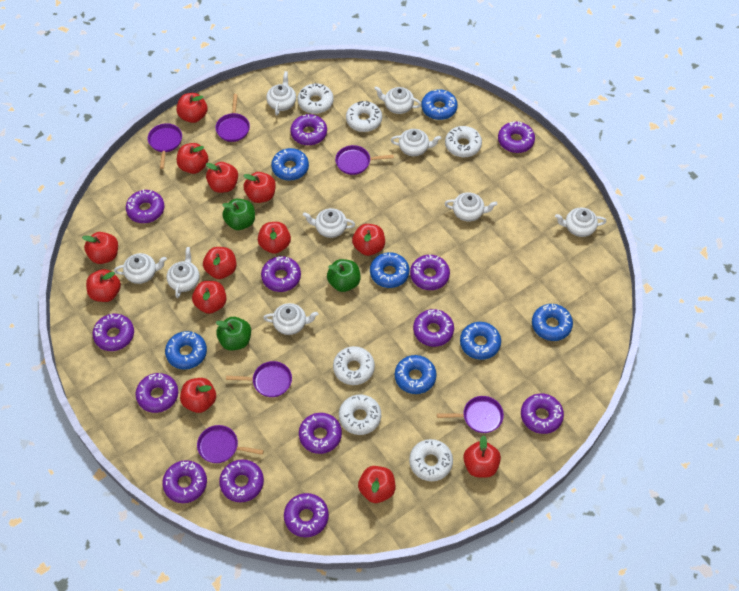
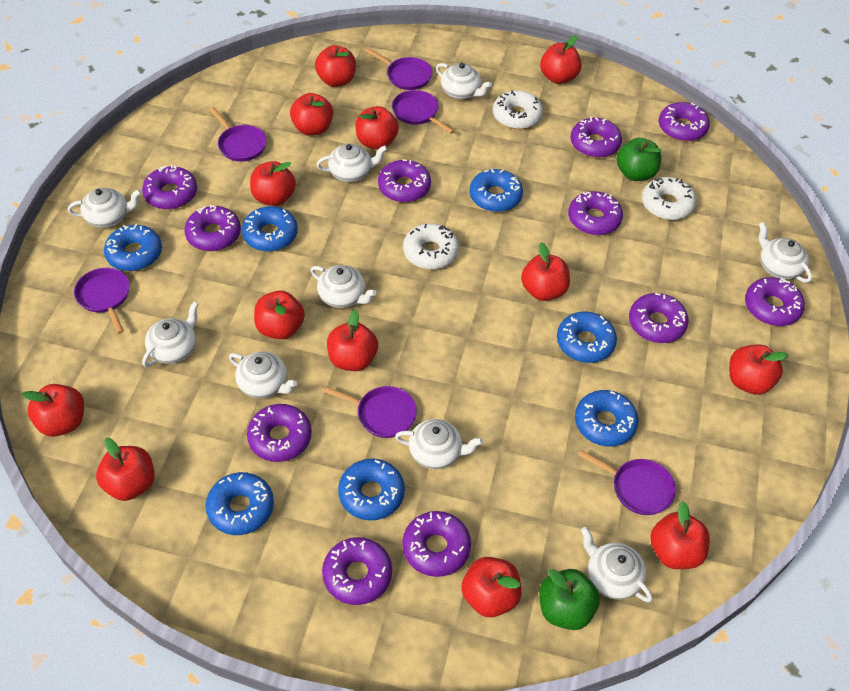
green apple: [216,317,251,350] [222,199,255,230] [327,259,360,292] = 3 -> [539,569,600,630] [616,138,661,181] = 2
purple donut: [92,314,134,351] [126,190,165,223] [135,373,178,413] [162,460,207,503] [219,460,264,502] [261,256,301,292] [284,493,329,537] [290,114,327,145] [299,413,342,454] [410,255,450,290] [413,309,454,347] [498,121,535,153] [521,393,564,434] = 13 -> [142,165,197,209] [184,205,241,251] [247,404,312,462] [322,537,392,605] [378,159,431,202] [402,511,471,577] [568,191,623,235] [571,117,622,158] [629,293,689,343] [658,102,710,141] [745,277,805,326] = 11
white donut: [298,83,334,114] [333,346,375,385] [339,395,381,435] [346,101,382,132] [409,439,453,481] [445,126,482,157] = 6 -> [403,223,459,270] [493,90,543,129] [642,177,696,220] = 3

